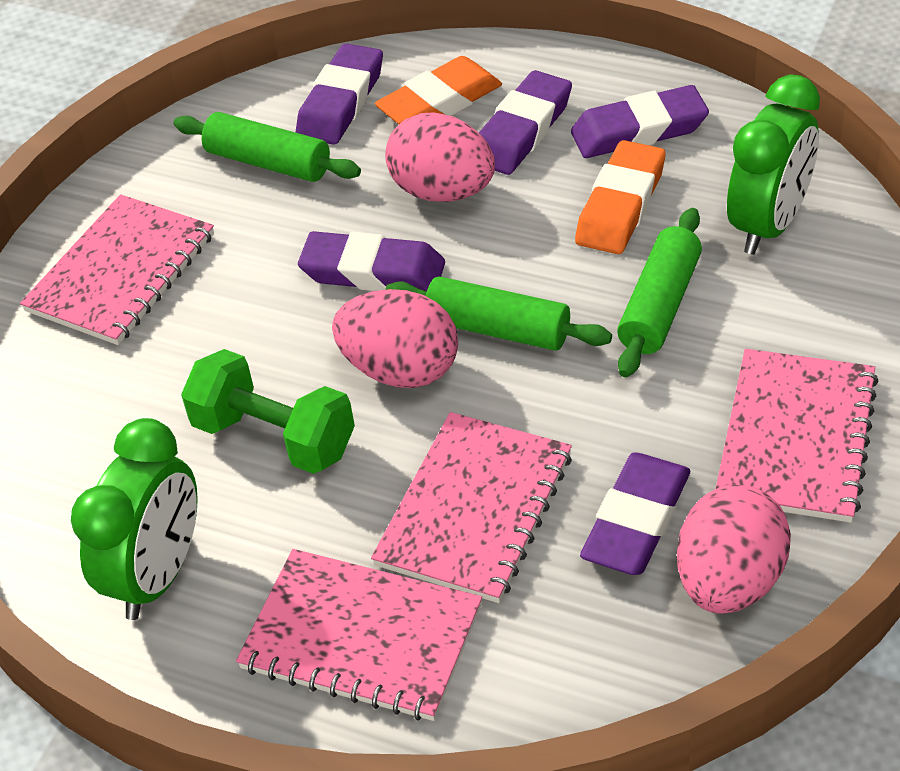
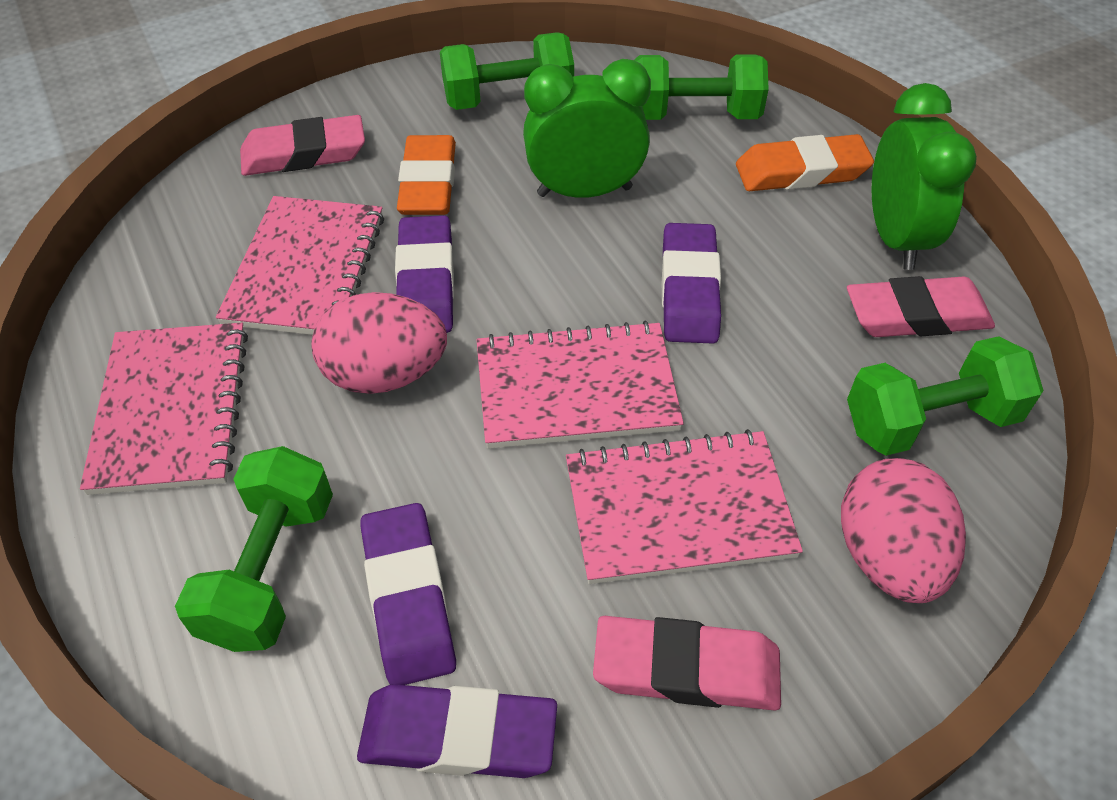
green dumbbell: [181,349,355,474] = 1 -> [175,446,333,652] [440,32,574,110] [634,54,769,120] [847,336,1043,456] = 4
green rolling pin: [173,112,361,182] [386,276,612,351] [617,208,702,377] = 3 -> none = 0
pink egg: [332,289,458,388] [385,113,495,202] [677,484,791,613] = 3 -> [311,292,447,394] [841,458,966,603] = 2
pink eraser: none = 0 -> [240,115,365,176] [593,616,781,711] [847,276,995,337] = 3
purple eraser: [296,43,383,145] [298,231,445,291] [479,70,572,175] [571,85,709,158] [580,452,690,575] = 5 -> [357,684,557,778] [360,503,456,685] [395,215,454,333] [662,223,721,344] = 4

